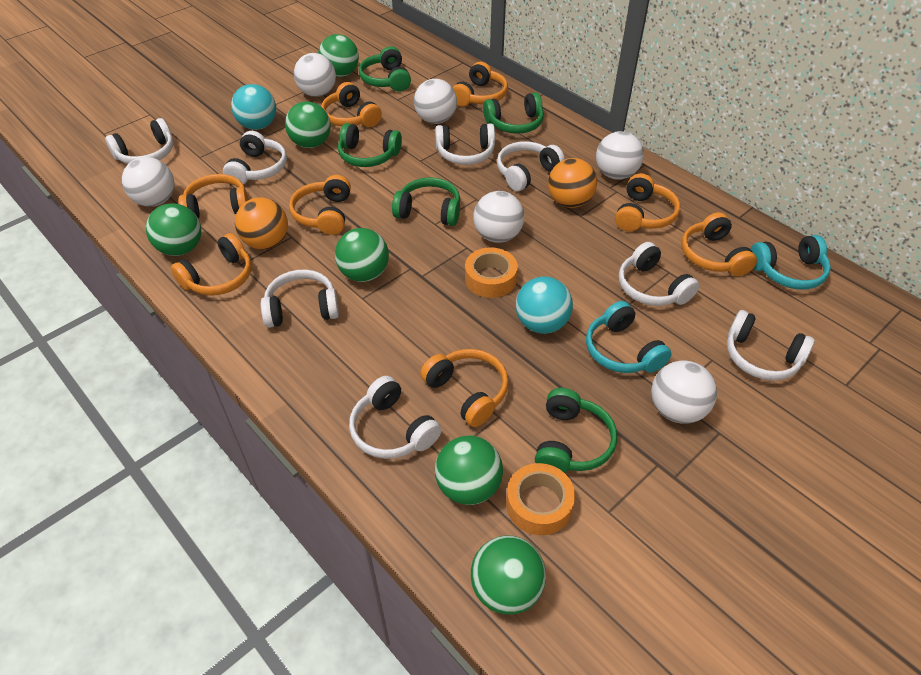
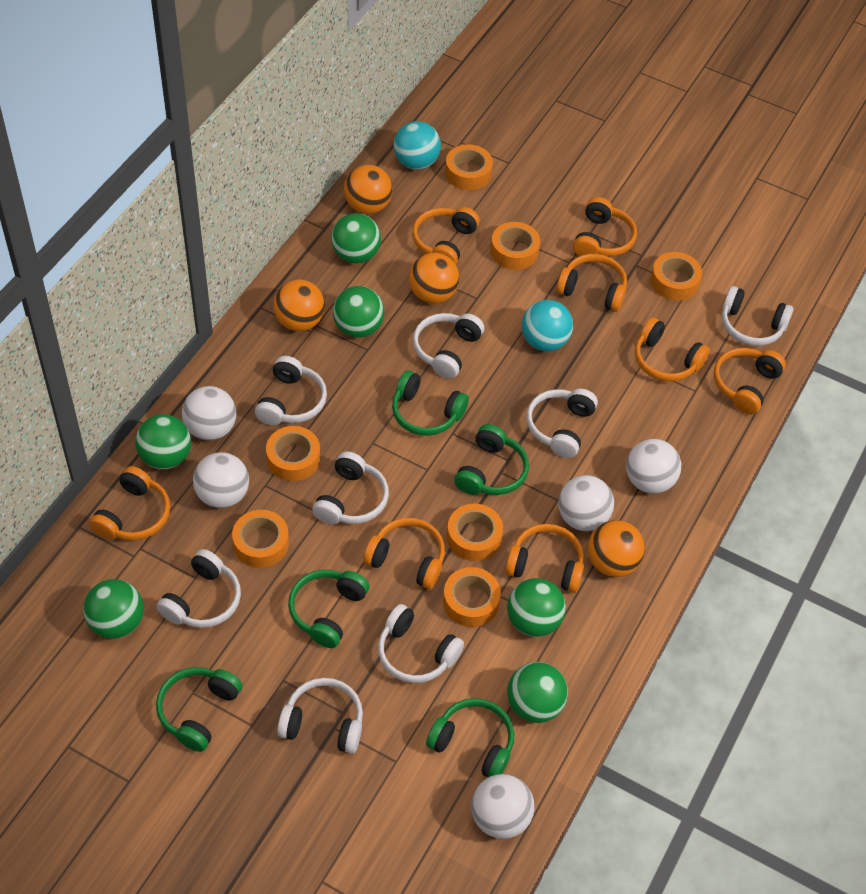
orange ball: [235,197,288,250] [548,158,597,208] = 2 -> [273,279,325,331] [344,165,393,214] [409,253,460,304] [588,520,645,577] = 4
orange tape: [465,247,518,298] [506,463,575,535] = 2 -> [232,510,289,568] [266,426,320,481] [443,567,501,627] [445,144,493,190] [447,504,503,561] [491,222,540,270] [650,252,702,301] = 7
turquoise headphones: [586,301,672,373] [751,235,831,290] = 2 -> none = 0
white ball: [122,157,174,207] [294,53,336,97] [414,79,457,124] [473,191,524,243] [596,131,644,180] [651,360,717,424] = 6 -> [182,386,236,440] [193,452,249,508] [471,774,535,839] [558,475,614,531] [626,439,681,494] = 5

